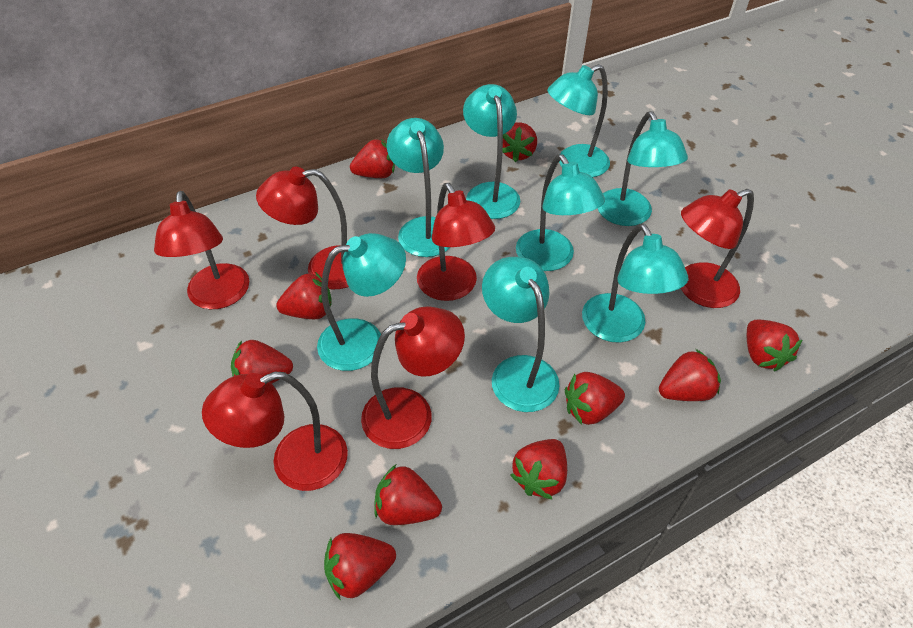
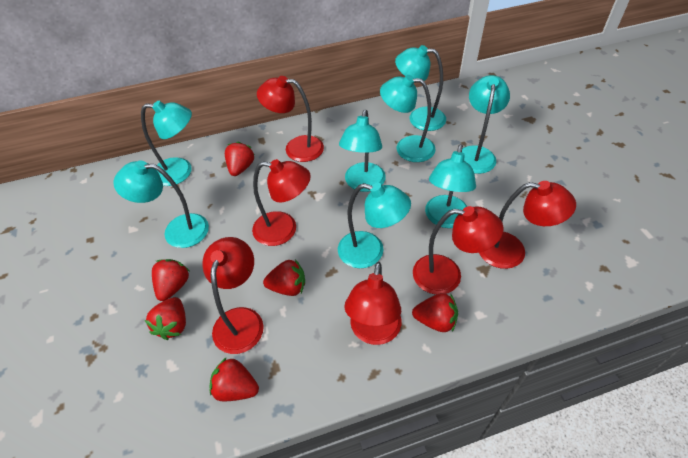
red strawberry: [231,340,293,384] [276,272,332,319] [324,533,396,599] [350,139,395,178] [374,464,442,525] [503,122,537,162] [510,439,567,499] [565,372,625,425] [659,349,721,401] [747,320,802,371] = 10 -> [145,297,186,340] [152,259,189,301] [209,357,259,401] [225,142,254,176] [263,259,305,296] [412,293,458,332] = 6

